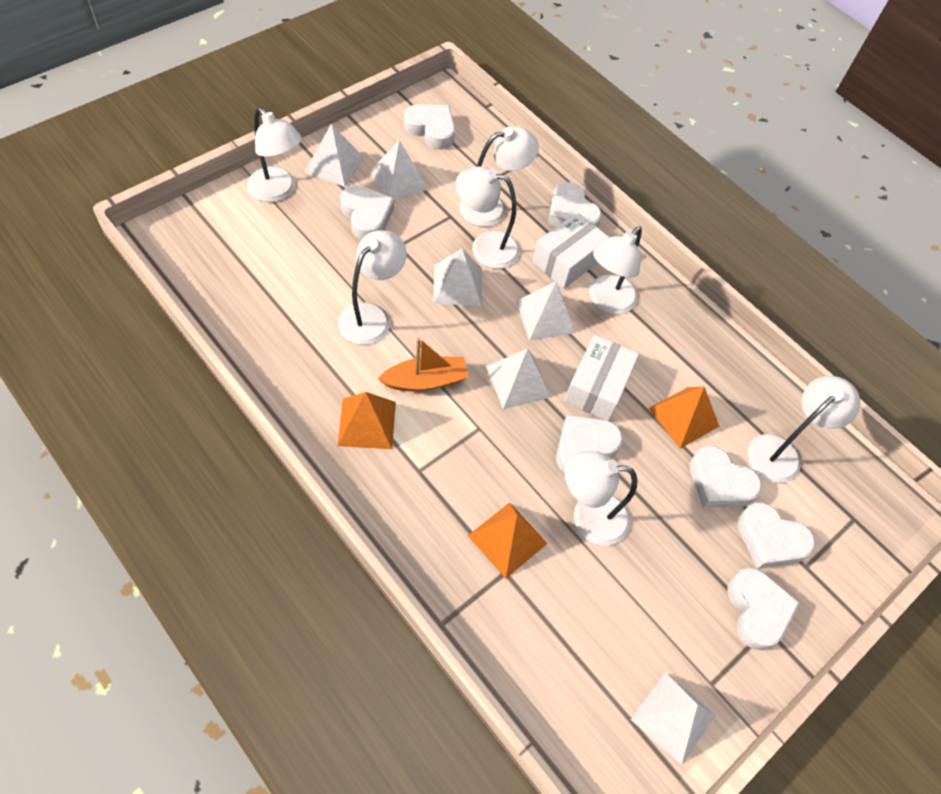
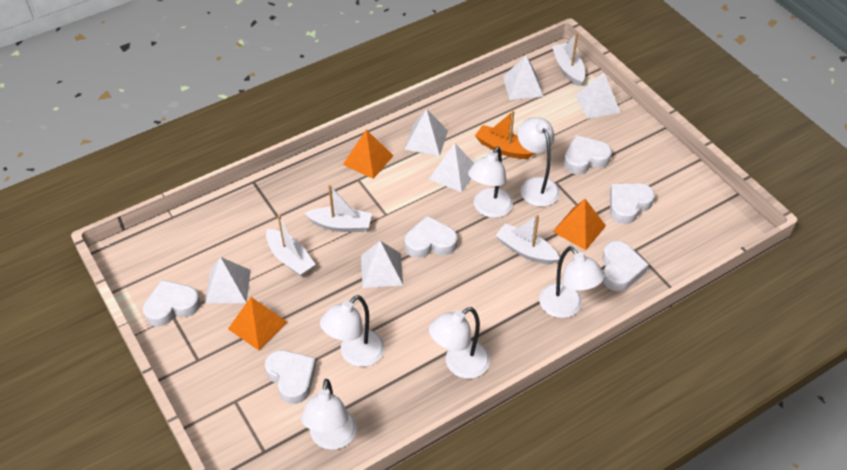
white boat: none = 0 -> [266,215,316,276] [304,185,372,232] [495,215,560,264] [552,33,585,86] = 4
white box: [532,212,610,289] [564,335,639,421] = 2 -> none = 0
white heart: [340,185,394,240] [404,104,455,150] [548,182,601,228] [556,415,623,473] [689,445,762,508] [727,568,800,650] [737,502,815,569] = 7 -> [143,280,201,327] [265,350,316,404] [405,216,457,258] [564,135,612,174] [602,241,649,291] [610,183,655,224] = 6
white lamp: [247,107,302,202] [338,230,407,345] [456,166,520,269] [460,126,539,227] [565,451,637,546] [589,226,642,314] [748,376,861,483] = 7 -> [301,379,357,450] [320,295,385,367] [429,307,490,379] [468,146,513,218] [518,117,560,207] [539,246,605,318] = 6

